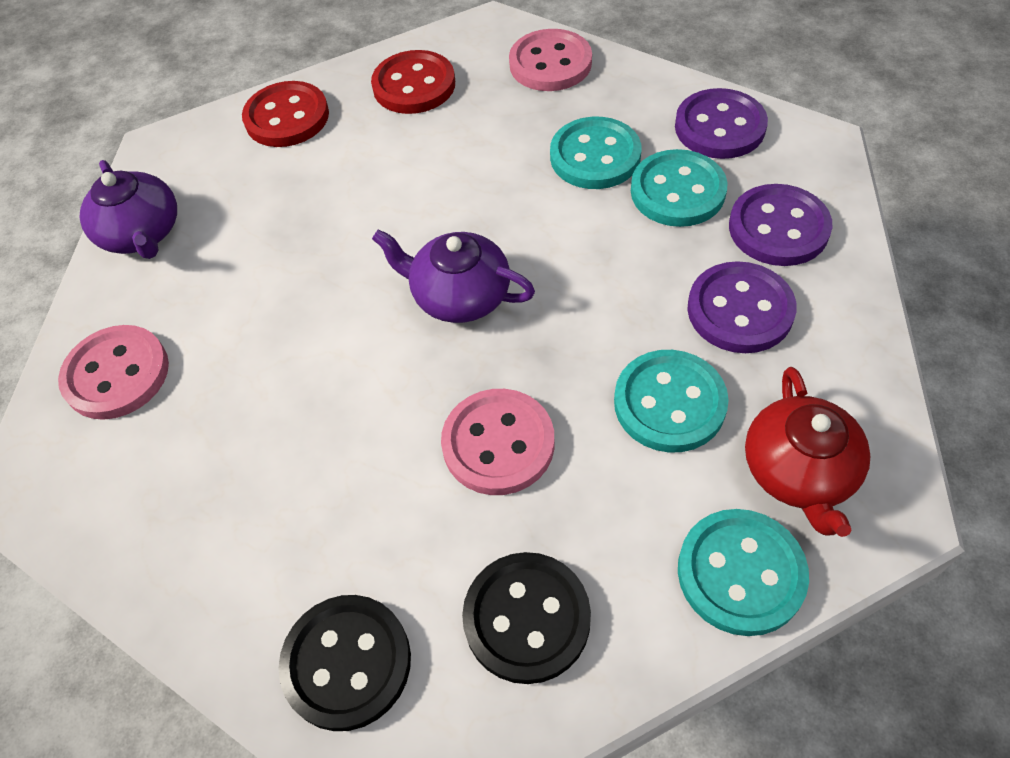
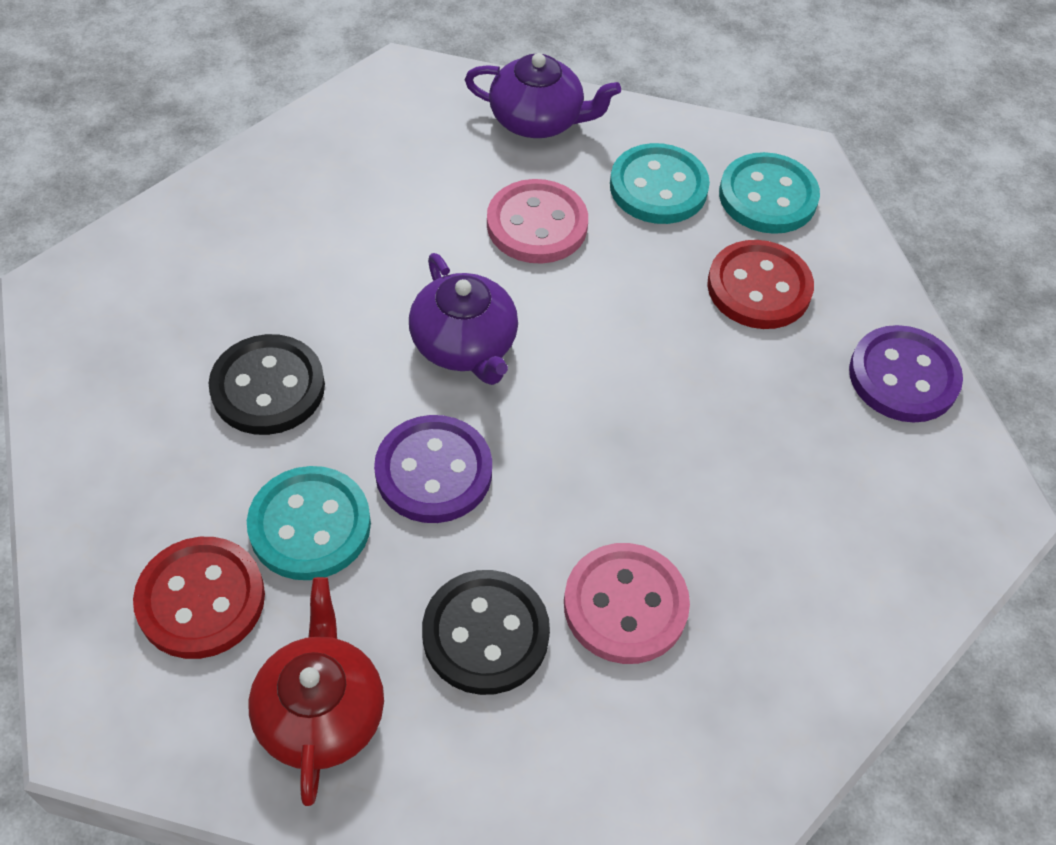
pink button: [58,325,169,420] [441,389,555,495] [509,29,592,91] = 3 -> [487,179,588,264] [564,543,690,664] = 2
purple button: [675,88,768,159] [688,261,797,353] [729,184,832,266] = 3 -> [374,415,492,523] [849,325,963,423] = 2
turquoise button: [550,117,641,189] [614,350,729,452] [631,149,728,227] [678,509,809,636] = 4 -> [247,466,371,580] [610,143,710,224] [719,152,820,234] = 3

